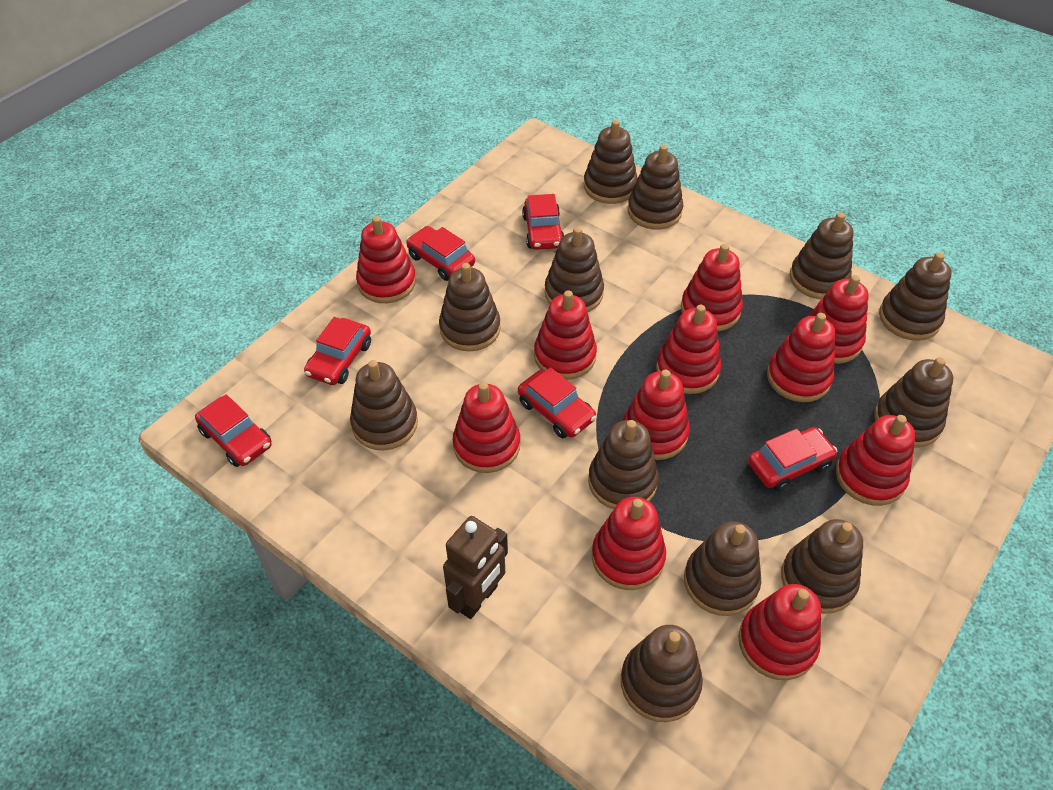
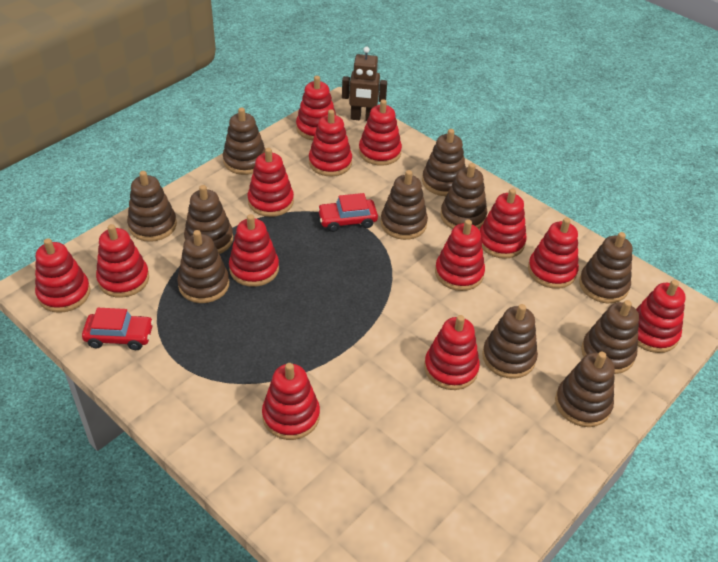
brown stacking toy: [350,360,418,450] [439,263,501,351] [545,227,604,312] [584,120,637,204] [588,420,659,509] [621,625,703,722] [628,145,684,230] [684,521,761,616] [781,519,863,614] [790,212,854,299] [874,357,953,448] [879,252,952,341] = 12 -> [127,171,177,242] [177,230,229,303] [184,185,233,254] [223,107,265,175] [381,170,428,240] [422,129,466,196] [440,163,487,229] [482,304,538,379] [555,352,615,427] [579,232,633,303] [581,300,639,374] = 11
red car: [195,394,271,467] [304,317,371,385] [406,226,475,281] [518,367,596,438] [522,194,564,250] [748,427,837,491] = 6 -> [82,308,154,350] [317,193,378,232] = 2
red stacking toy: [356,216,416,303] [453,382,520,473] [534,290,597,380] [592,497,666,590] [623,370,690,460] [656,305,721,394] [681,244,743,331] [738,584,821,680] [767,313,835,402] [809,275,869,364] [836,415,916,506] = 11 -> [35,238,91,313] [96,224,149,298] [229,214,279,287] [248,148,294,217] [262,363,320,440] [296,76,336,140] [309,109,352,176] [359,99,402,166] [424,315,480,390] [435,219,485,291] [480,189,527,259] [528,218,579,289] [636,280,686,353] = 13

